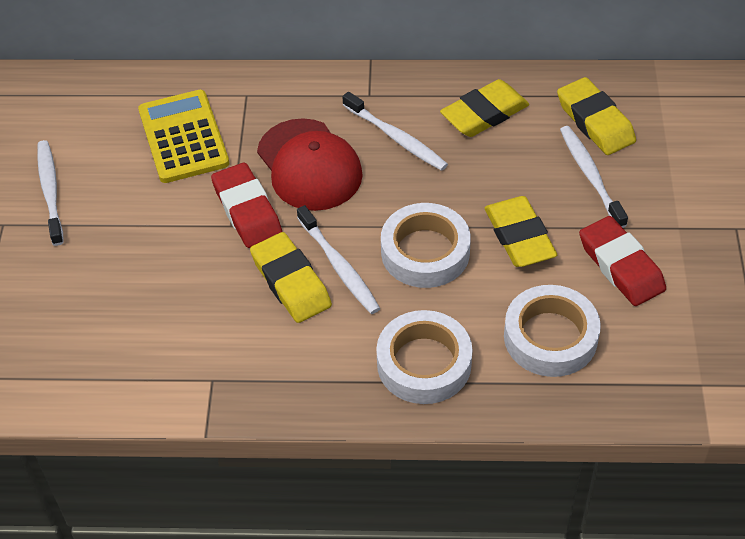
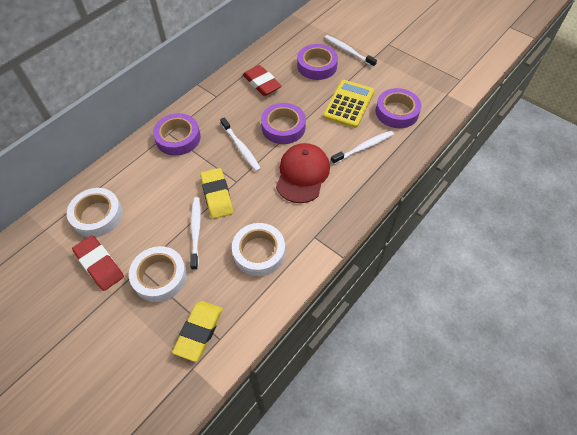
purple tape: none = 0 -> [153,113,201,156] [261,103,306,144] [297,44,338,80] [375,88,421,128] = 4
yellow eraser: [250,232,332,323] [440,79,529,137] [485,196,557,267] [557,77,636,155] = 4 -> [172,301,223,362] [200,168,233,219] = 2

